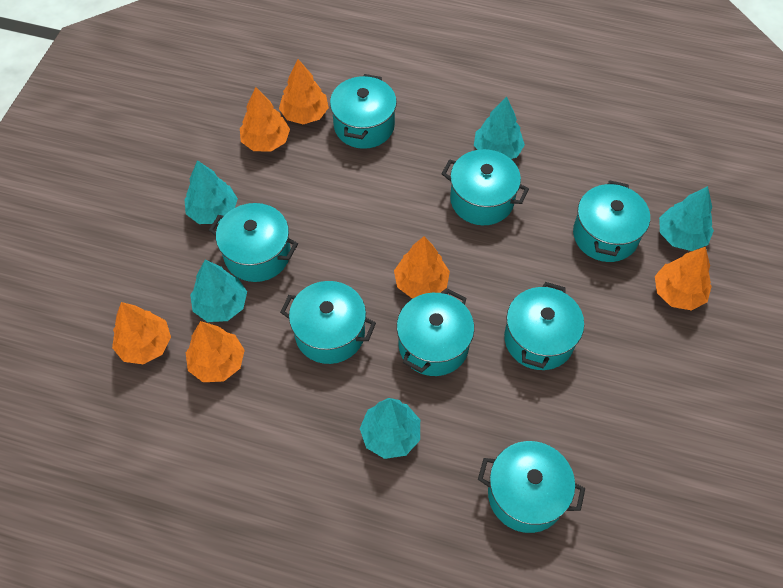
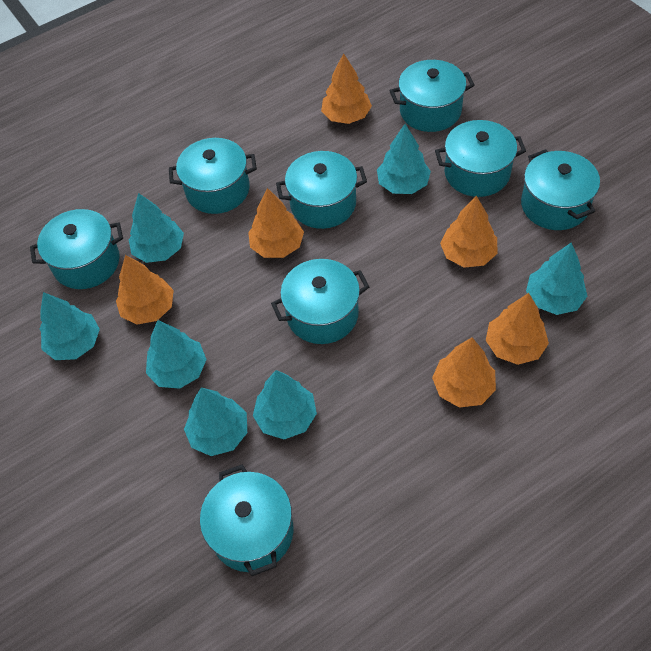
turquoise tree: [184,160,238,224] [190,260,247,322] [360,398,420,459] [474,96,525,159] [659,186,714,251] = 5 -> [40,292,100,360] [129,193,184,263] [146,320,207,389] [184,388,247,456] [253,370,317,439] [377,124,431,194] [526,242,587,315] = 7

